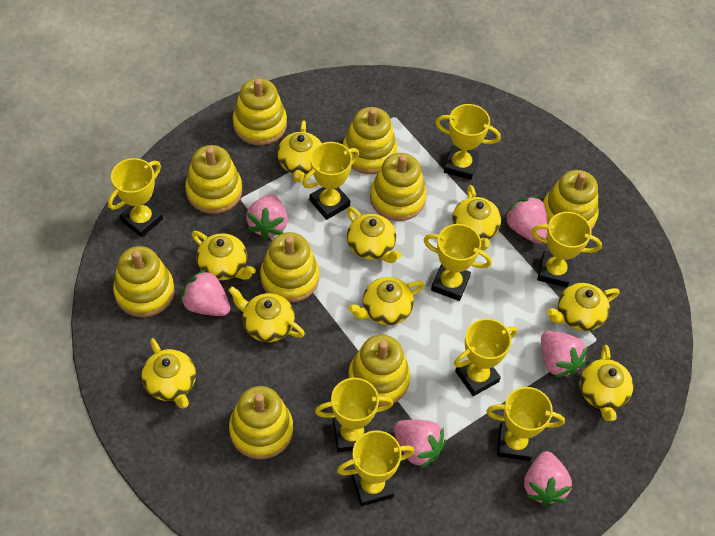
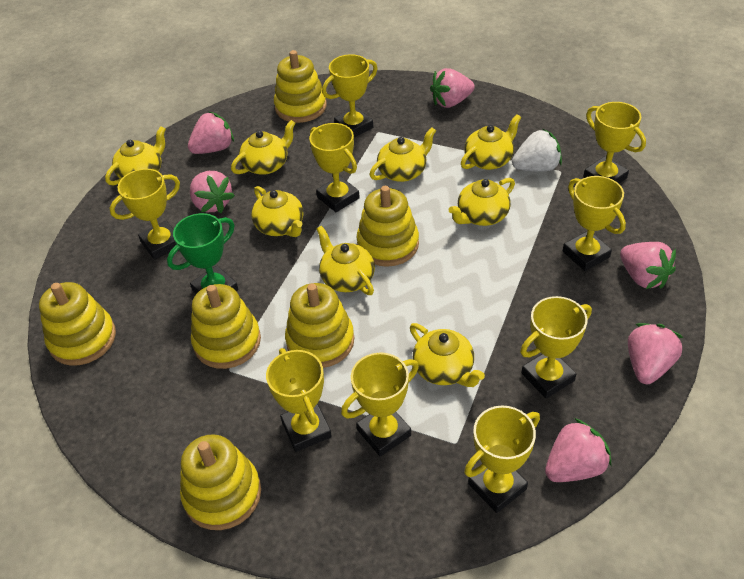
green trophy: none = 0 -> [167,213,238,294] = 1
white strawberry: none = 0 -> [512,128,562,171] = 1
yellow stacking toy: [113,246,175,317] [185,145,242,214] [229,386,293,459] [233,78,287,145] [260,232,319,303] [343,107,397,174] [348,334,410,407] [370,153,426,221] [543,170,599,230] = 9 -> [39,282,116,366] [180,434,261,530] [191,284,261,369] [274,50,327,123] [285,283,354,368] [356,186,419,267] = 6
yellow teapot: [141,338,196,409] [192,231,256,280] [228,286,305,342] [277,120,322,183] [347,207,402,263] [348,277,424,325] [452,185,501,250] [547,283,620,331] [579,345,633,421] = 9 -> [105,126,166,185] [231,120,296,175] [251,186,303,237] [317,226,375,295] [370,127,436,182] [410,323,485,387] [449,178,515,226] [461,114,521,170] = 8

